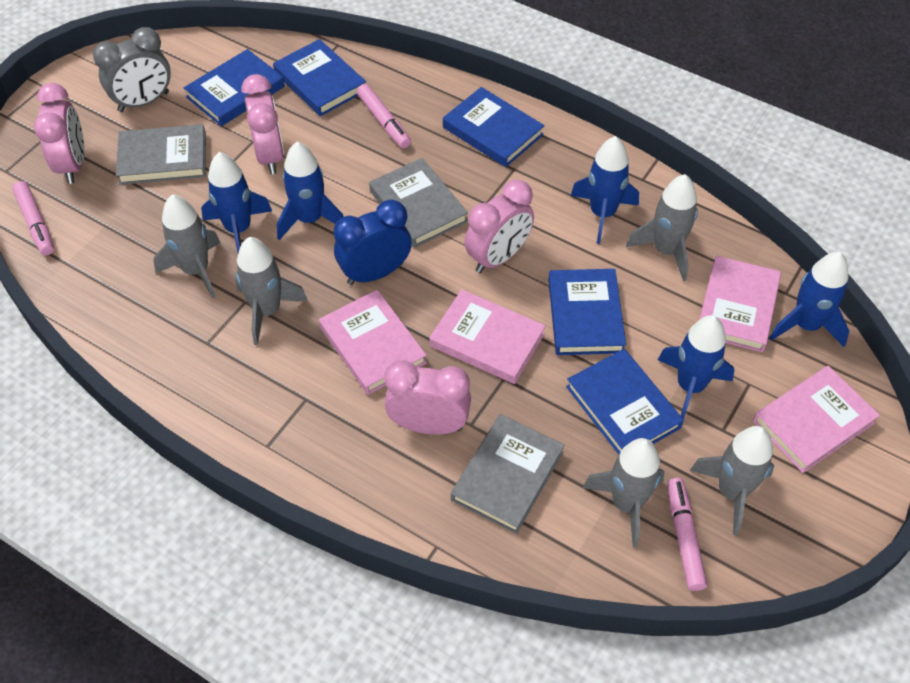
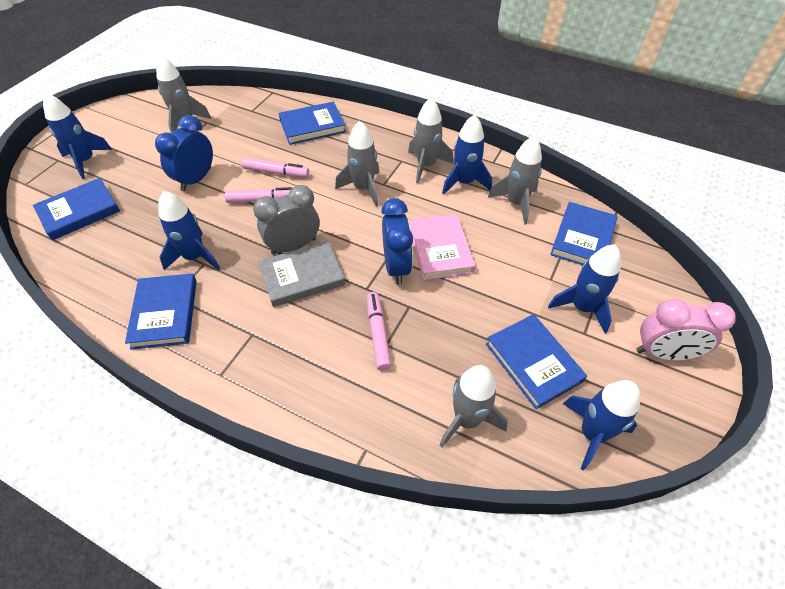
blue clock: [334,199,412,285] = 1 -> [155,115,213,191] [381,198,413,285] = 2
grey book: [116,124,206,185] [369,158,468,248] [451,414,565,534] = 3 -> [258,241,345,307] = 1
pink book: [319,290,427,395] [430,289,546,384] [699,256,781,352] [753,366,880,473] = 4 -> [410,214,475,280] = 1
pink clock: [34,83,84,184] [242,74,284,174] [385,360,471,435] [465,180,534,273] = 4 -> [636,299,736,361] = 1

